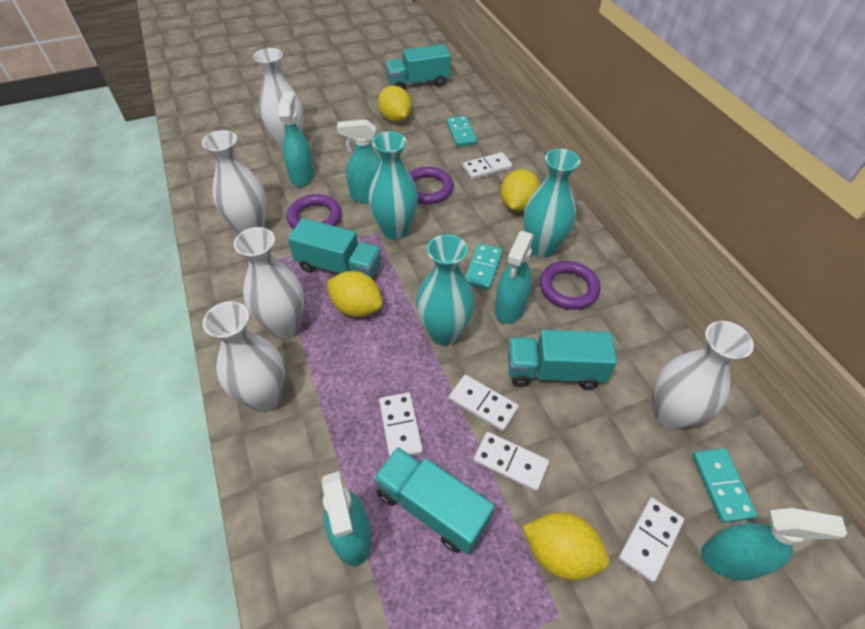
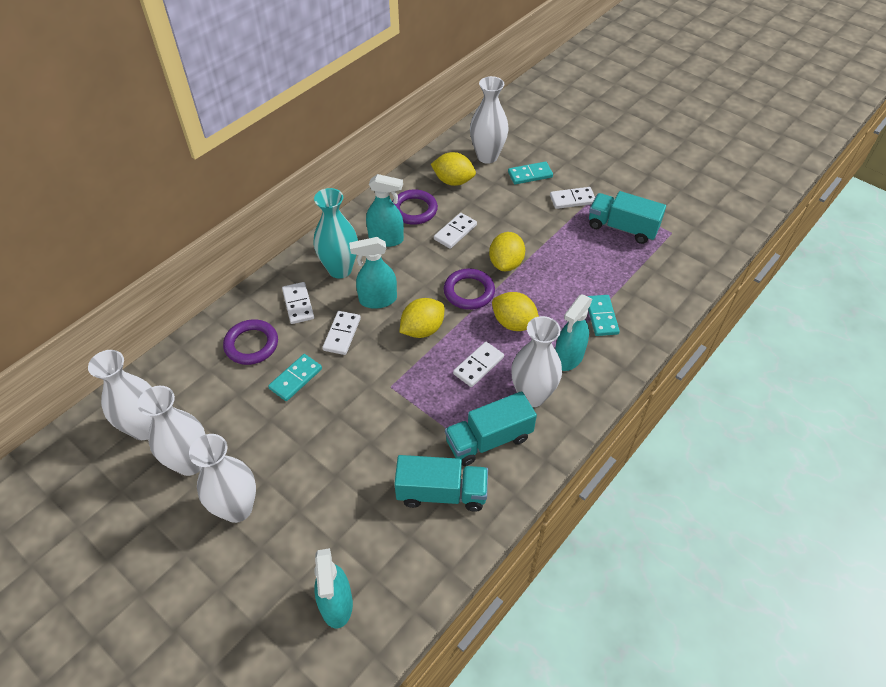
turquoise spray bottle: [279,91,314,187] [322,471,372,566] [337,119,381,204] [495,231,534,324] [701,508,847,581] = 5 -> [314,548,353,628] [349,237,397,309] [366,174,404,247] [555,294,592,371] = 4
turquoise truck: [288,218,381,278] [373,447,495,555] [385,44,451,89] [508,330,617,390] = 4 -> [394,455,488,512] [445,391,537,466] [589,191,666,244] = 3
turquoise vase: [368,132,418,240] [416,235,474,345] [524,149,580,258] = 3 -> [313,188,358,278] = 1

